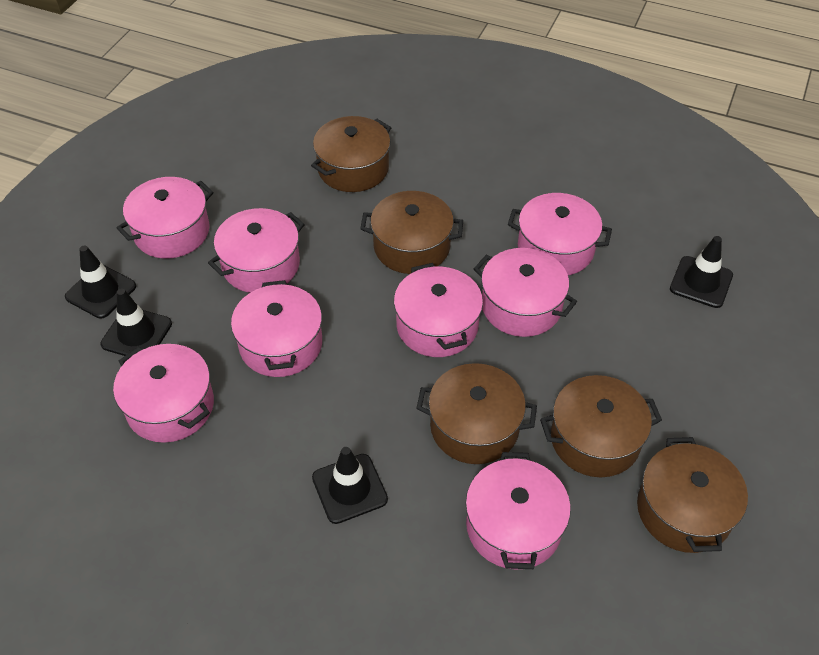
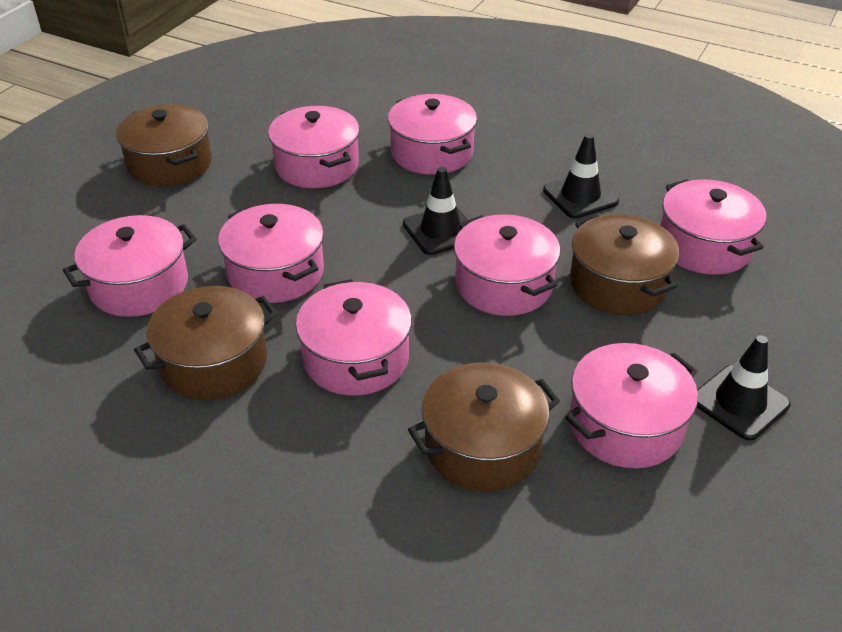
black traffic cone: [65,245,136,319] [101,288,172,356] [312,447,388,524] [670,236,733,308] = 4 -> [403,167,468,255] [543,134,619,219] [697,335,790,441] = 3
brown pot: [311,116,391,192] [360,191,463,274] [416,363,537,464] [540,375,662,477] [637,437,748,553] = 5 -> [116,104,212,187] [134,286,278,400] [408,362,560,492] [570,214,679,315] = 4

